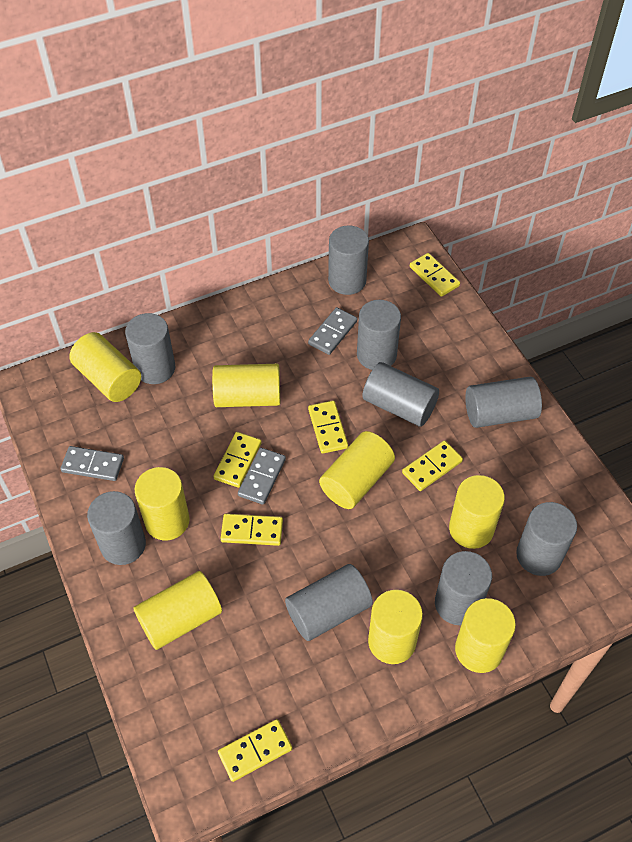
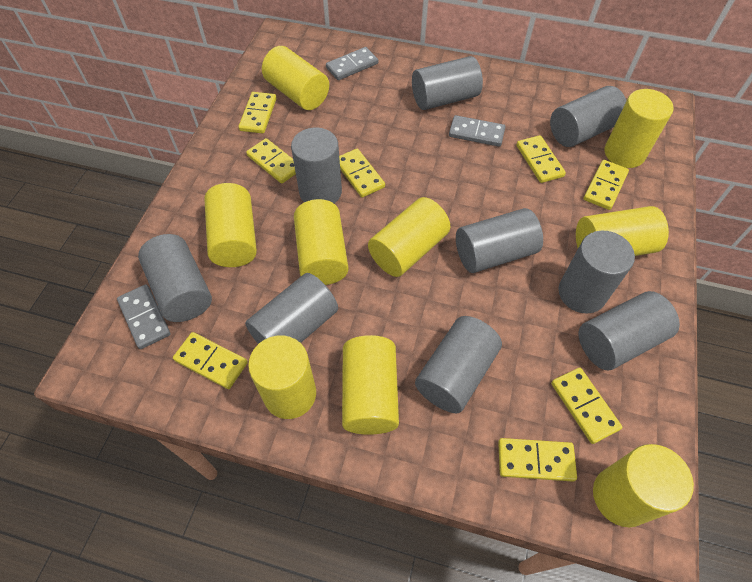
yellow cylinder: [69,332,141,402] [133,571,222,650] [135,467,190,540] [212,364,280,407] [319,431,395,509] [368,590,423,664] [449,475,505,549] [455,598,516,673] = 8 -> [204,183,257,267] [248,335,316,419] [262,46,329,110] [294,199,349,285] [342,335,399,435] [368,197,450,277] [576,206,669,256] [593,444,694,527] [605,89,674,168] = 9
yellow domino: [213,432,262,488] [218,719,292,782] [221,514,283,546] [308,401,348,454] [402,440,463,491] [410,253,460,297] = 6 -> [173,332,248,389] [239,92,277,134] [246,138,296,184] [339,149,385,197] [498,438,577,481] [517,135,566,183] [551,368,622,444] [584,160,629,210] = 8

